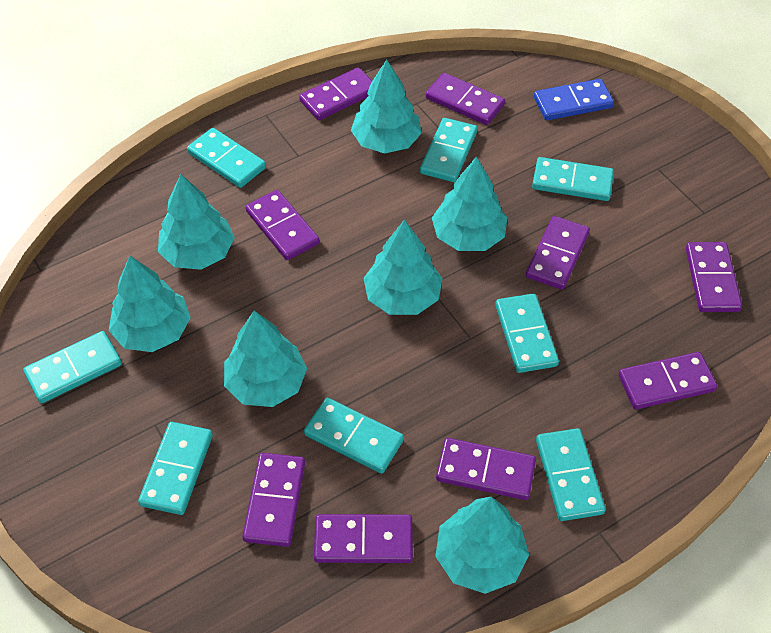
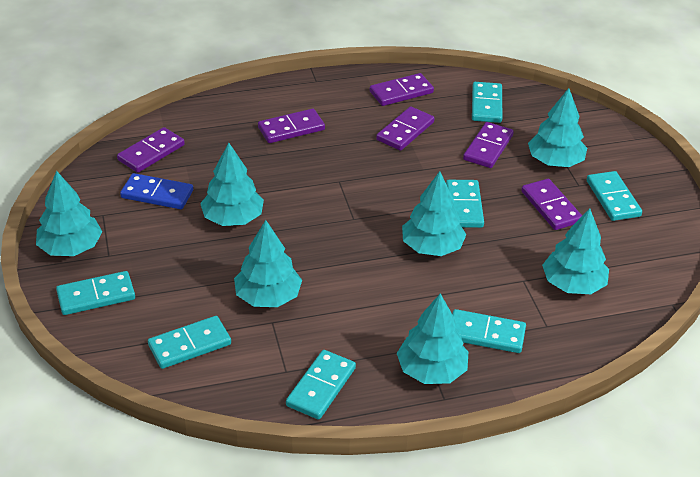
purple domino: [242,453,305,547] [246,190,320,260] [299,67,372,120] [314,514,413,563] [426,73,505,125] [436,438,536,500] [526,216,590,290] [618,352,717,409] [686,242,742,312] = 9 -> [117,127,185,173] [258,109,325,143] [370,73,434,106] [376,106,435,151] [463,122,514,168] [521,179,582,230] = 6
turquoise domino: [23,331,122,403] [138,422,213,515] [187,128,266,188] [304,398,404,473] [420,118,478,182] [495,293,559,373] [532,157,614,201] [536,428,606,521] = 8 -> [56,271,135,315] [148,316,231,369] [286,350,356,420] [446,180,484,228] [452,309,526,353] [472,82,502,123] [587,171,642,221] = 7

